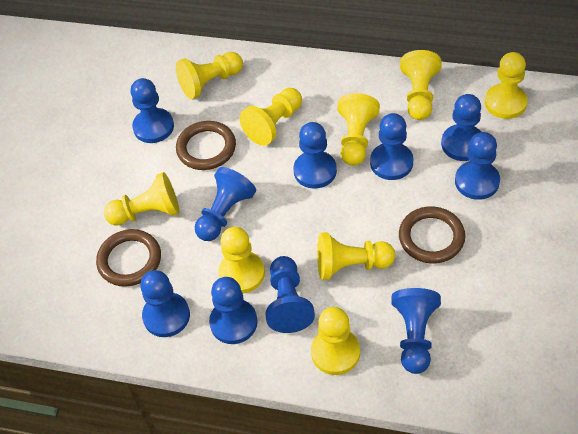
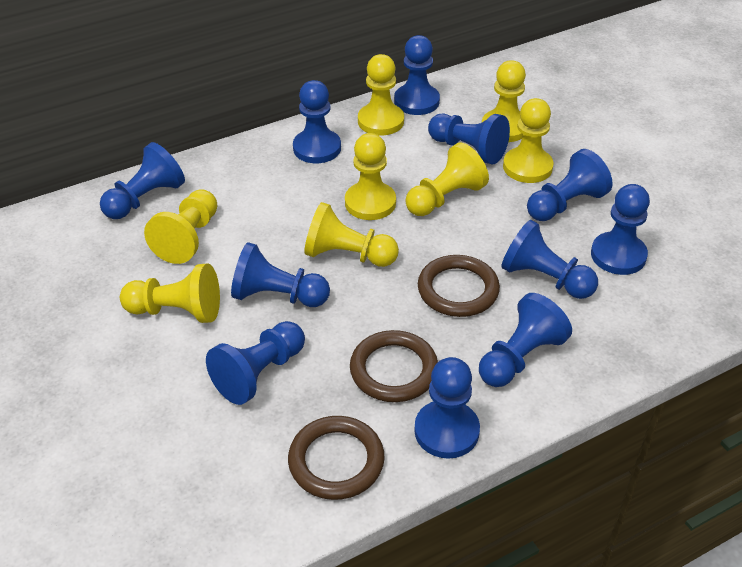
blue pawn: [131,78,174,143] [140,270,190,337] [195,167,256,241] [209,277,258,344] [265,256,315,333] [294,122,337,189] [370,113,413,180] [391,288,441,374] [441,94,481,161] [455,132,500,200] = 10 -> [100,142,185,219] [206,321,305,405] [231,242,330,307] [293,80,341,163] [394,35,440,115] [414,357,480,459] [428,113,510,165] [479,293,572,387] [501,220,598,299] [527,149,613,221] [591,184,650,275] = 11
yellow pawn: [104,172,180,226] [176,52,243,99] [218,227,265,294] [239,88,302,146] [311,307,360,375] [317,233,395,280] [337,93,380,166] [400,50,441,120] [485,52,528,119] = 9 -> [120,264,220,323] [144,189,217,264] [304,202,399,267] [345,133,396,220] [358,54,404,136] [405,142,489,216] [482,60,526,142] [503,98,554,183] = 8

